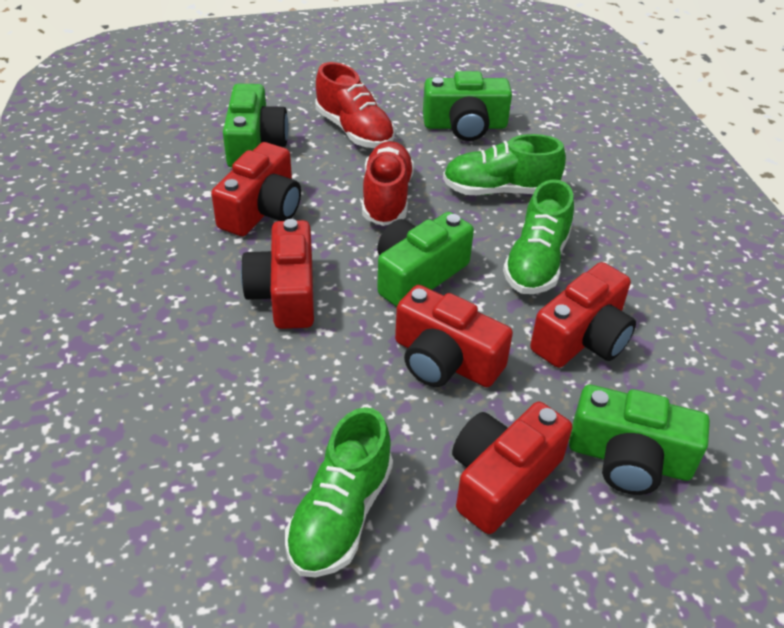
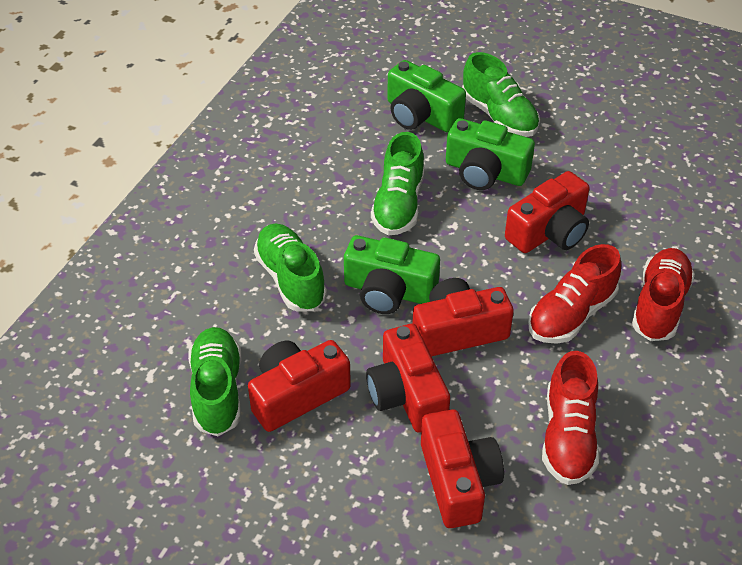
green camera: [223,84,289,168] [377,212,474,307] [423,71,512,141] [569,385,710,495] = 4 -> [344,235,440,314] [387,60,466,133] [446,118,535,190] = 3
green shoe: [285,407,393,577] [443,134,566,195] [503,179,574,294] = 3 -> [188,327,241,436] [254,224,327,311] [371,132,424,236] [462,52,540,137] = 4
red shoe: [315,62,395,148] [362,141,414,226] = 2 -> [528,244,621,344] [542,351,599,485] [632,248,695,341] = 3

